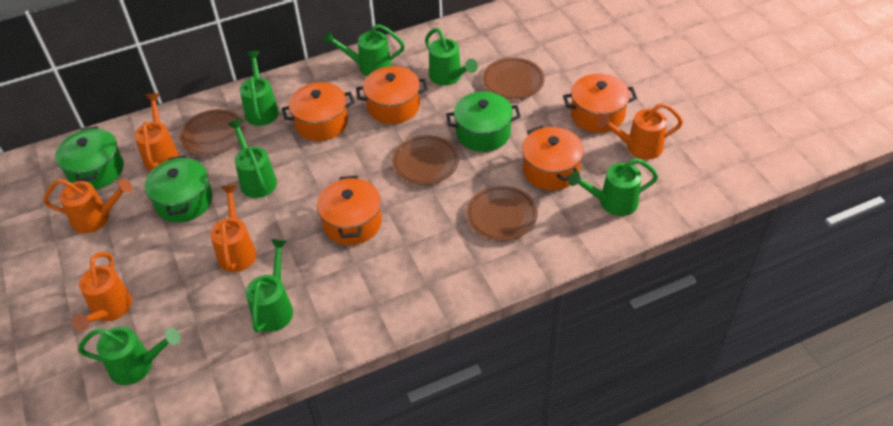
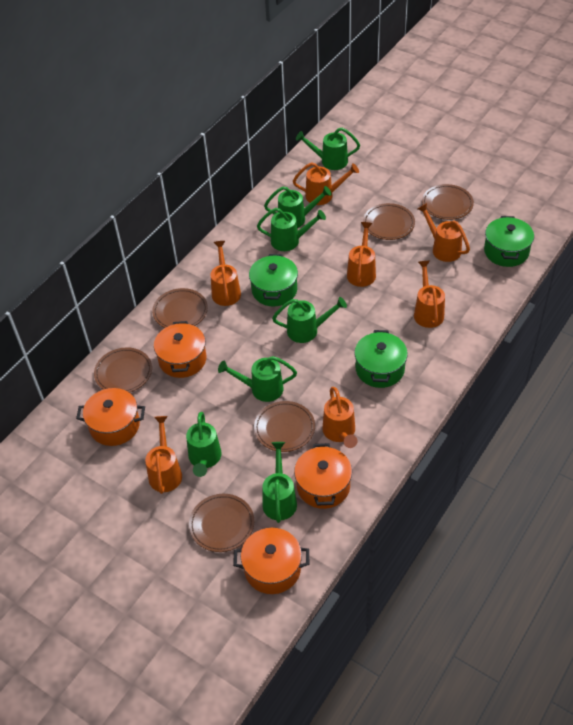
brown plate: [180,109,245,156] [392,135,459,185] [466,185,538,241] [482,57,544,100] = 4 -> [94,348,152,393] [152,288,208,328] [189,494,254,552] [254,401,315,452] [363,203,415,240] [422,184,474,220] = 6
orange pot: [281,82,355,141] [317,176,382,245] [356,66,428,124] [522,126,584,190] [563,74,637,133] = 5 -> [76,388,145,446] [154,321,207,378] [233,528,309,594] [294,443,352,509] = 4
orange watering can: [44,179,133,233] [71,252,132,331] [134,93,179,171] [210,185,257,272] [598,103,683,160] = 5 -> [145,416,182,494] [211,241,241,306] [293,163,359,205] [322,387,358,448] [347,222,376,287] [414,261,445,328] [417,203,470,262] = 7

